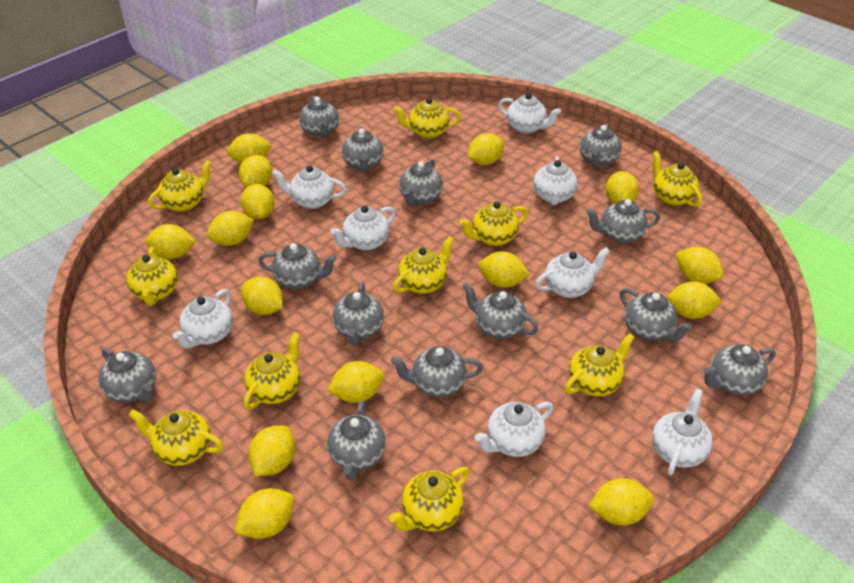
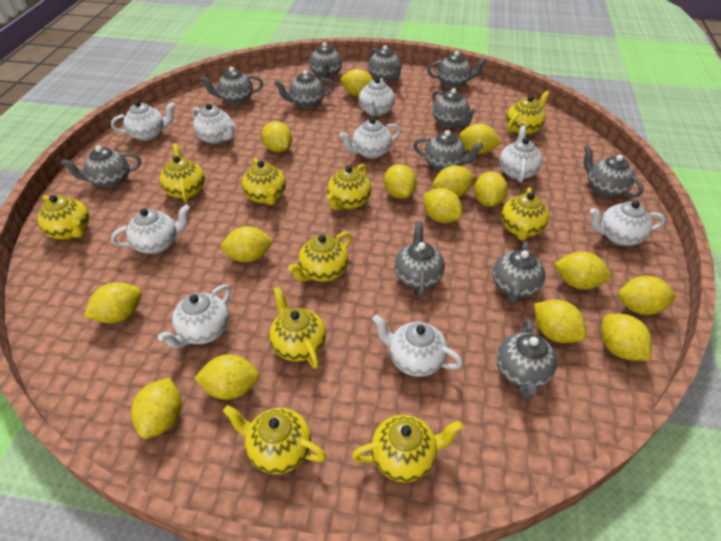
grey teapot: [99,348,156,403] [258,243,337,289] [299,96,339,138] [327,401,386,480] [333,282,384,345] [342,126,384,172] [391,346,483,397] [399,159,443,206] [462,282,539,339] [579,123,622,167] [586,199,660,244] [620,288,692,341] [703,345,775,396] = 13 -> [61,146,141,188] [201,67,263,105] [274,70,335,109] [309,42,342,79] [368,45,402,82] [394,221,445,298] [413,130,484,171] [427,51,487,88] [432,88,476,128] [492,241,545,303] [496,319,557,399] [584,145,644,198] = 12
white teapot: [173,289,233,348] [272,165,347,209] [330,206,396,251] [475,402,553,457] [498,93,561,134] [533,156,577,205] [535,247,610,298] [652,388,713,476] = 8 -> [111,101,175,141] [111,205,190,254] [158,285,231,349] [192,104,235,144] [339,118,401,159] [359,77,395,116] [372,315,463,377] [499,126,542,183] [590,201,666,246] = 9

